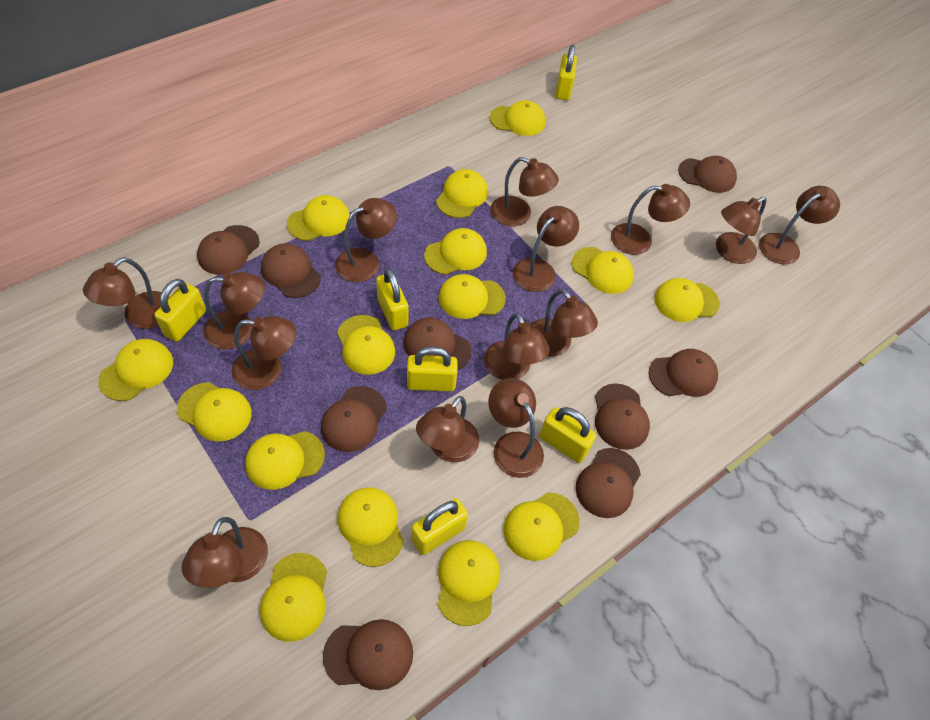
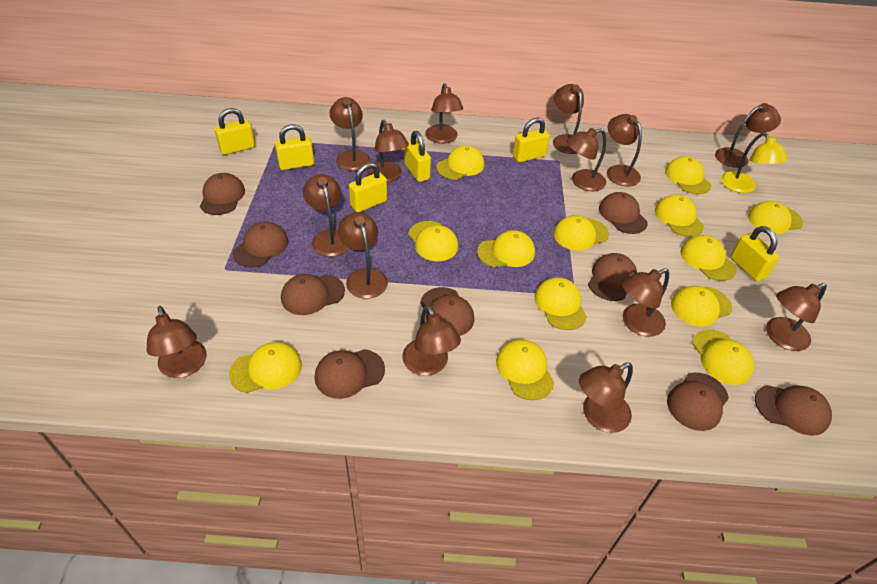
yellow cap: [98,339,173,401] [177,382,252,442] [245,431,325,490] [260,553,327,642] [287,195,350,241] [337,315,395,375] [338,488,404,567] [424,228,487,275] [436,169,488,218] [438,274,506,319] [438,540,500,626] [490,100,546,136] [503,492,580,561] [572,247,634,294] [654,278,720,322] = 15 -> [229,342,302,393] [408,221,458,261] [436,145,484,180] [477,230,535,268] [496,339,554,400] [534,277,587,330] [554,215,609,251] [655,194,704,237] [665,156,711,194] [671,286,732,327] [680,235,737,281] [692,329,754,385] [748,201,803,234] = 13
yellow lamp: none = 0 -> [721,132,788,193] = 1

